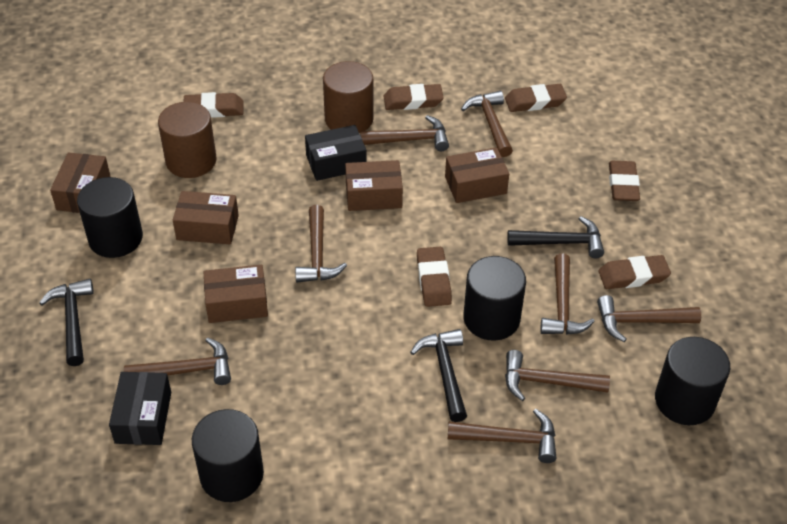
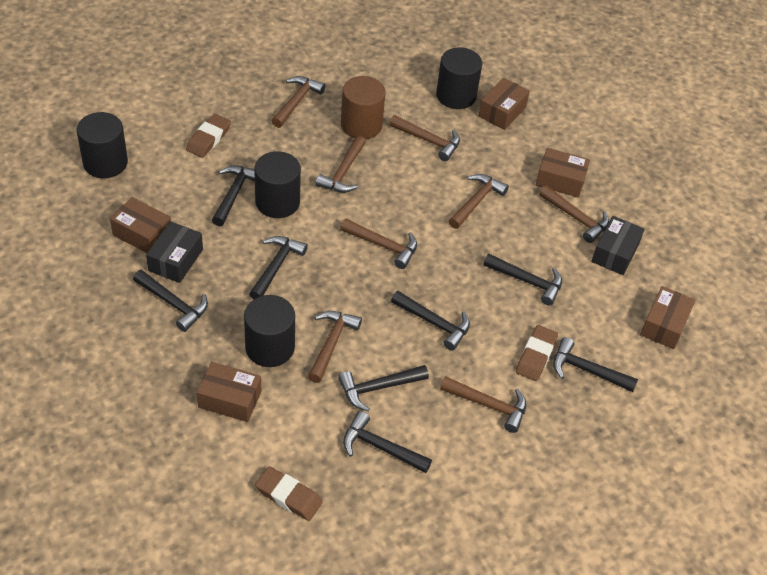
black hammer: [39,279,94,366] [410,329,467,422] [507,216,604,259] = 3 -> [133,270,208,332] [212,165,255,226] [249,236,308,299] [338,365,429,411] [343,411,432,473] [391,291,470,350] [483,254,562,306] [553,337,638,392] = 8
brown cylinder: [158,102,217,178] [323,61,374,133] = 2 -> [341,76,386,139] = 1
brown eraser: [184,92,244,118] [384,84,444,110] [417,247,452,307] [505,84,567,112] [598,255,671,289] [609,161,640,201] = 6 -> [186,114,231,158] [255,466,323,521] [516,325,558,381] = 3

